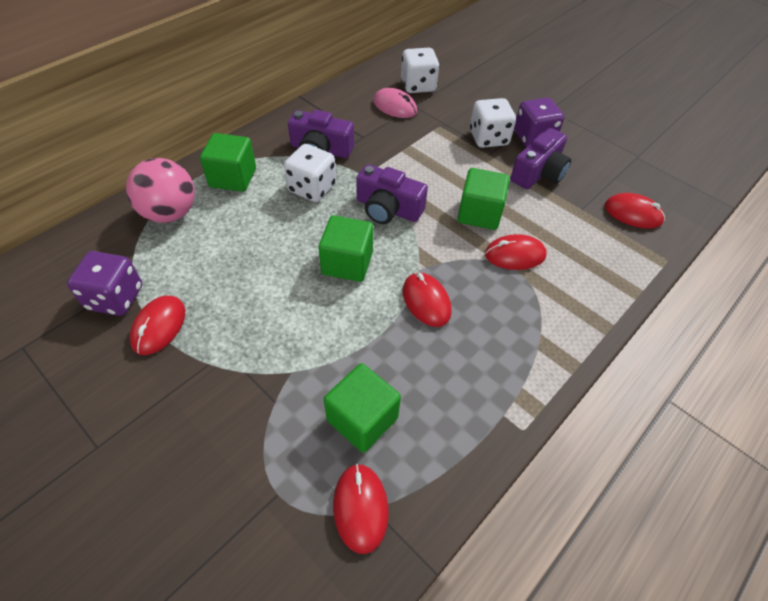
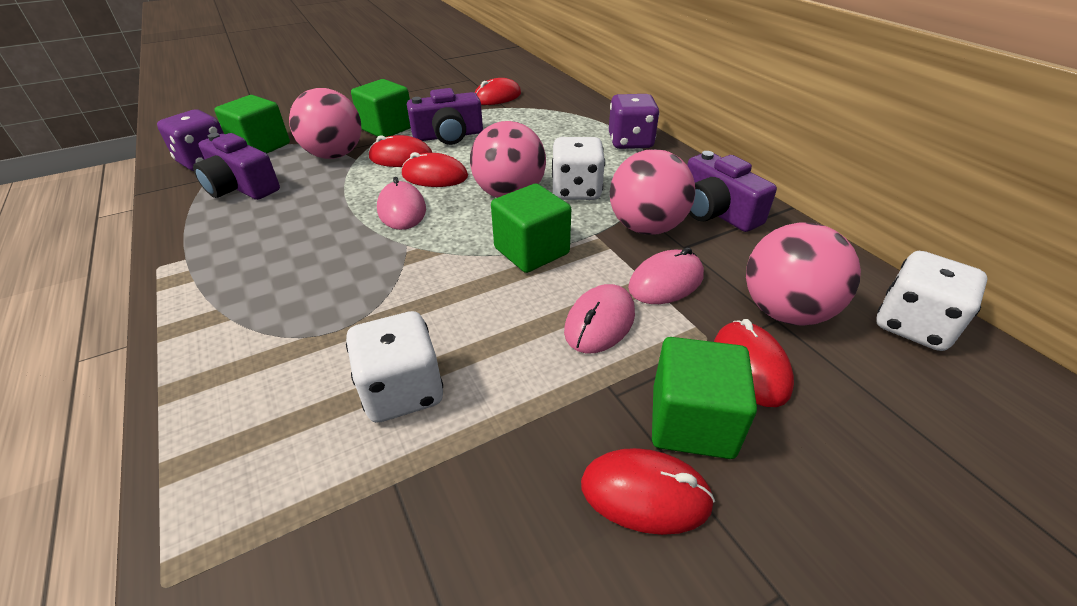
pink ball: [126,158,195,223] = 1 -> [289,88,362,159] [470,121,546,198] [610,149,695,235] [746,223,861,326] = 4
pink mouse: [373,88,417,118] = 1 -> [377,177,426,230] [564,284,635,353] [628,247,704,304] = 3

